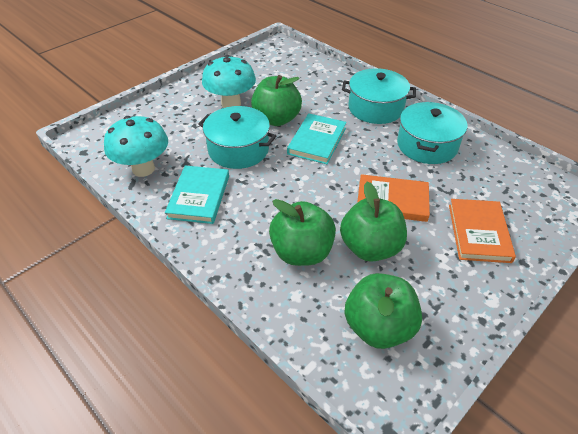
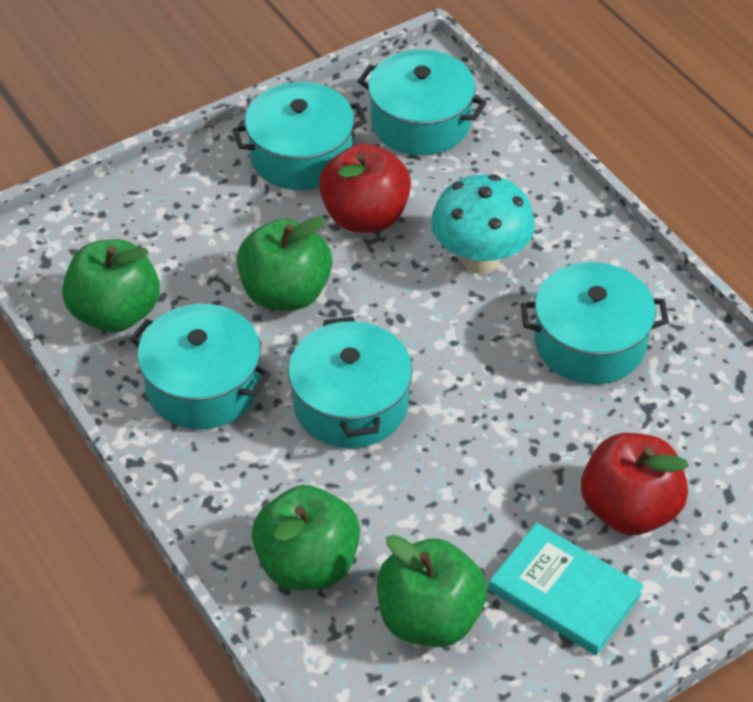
orange book: [357,174,430,222] [449,199,516,263] = 2 -> none = 0
red apple: none = 0 -> [319,143,411,233] [581,433,689,535] = 2
turquoise book: [165,166,229,224] [287,113,347,164] = 2 -> [489,523,644,656] = 1
turquoise mushroom: [104,116,168,177] [202,55,256,108] = 2 -> [431,174,535,274] = 1
turquoise pot: [198,106,276,169] [342,68,416,124] [397,102,467,164] = 3 -> [129,304,271,429] [232,82,367,190] [288,316,412,448] [357,50,487,155] [521,262,669,384] = 5

